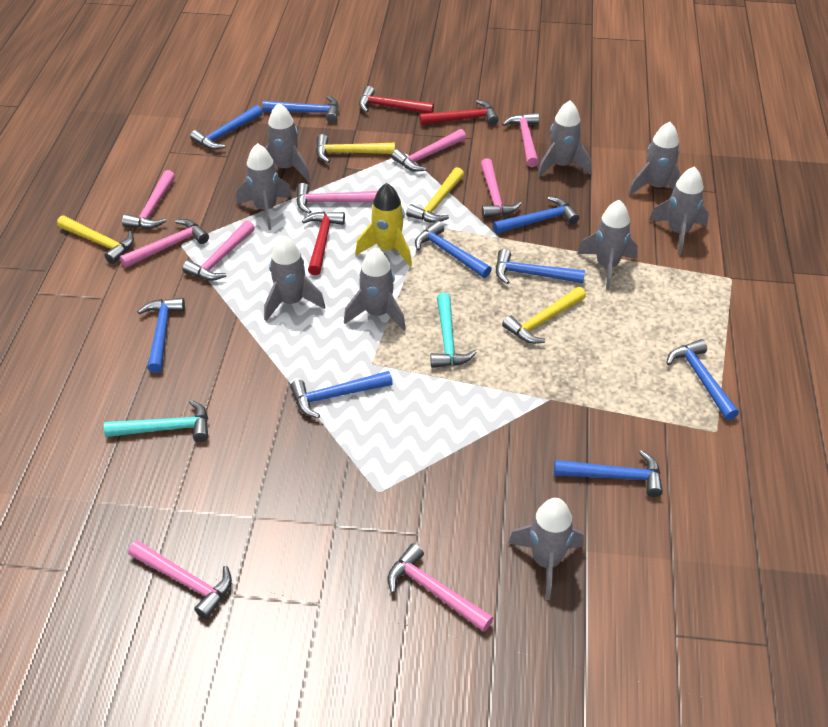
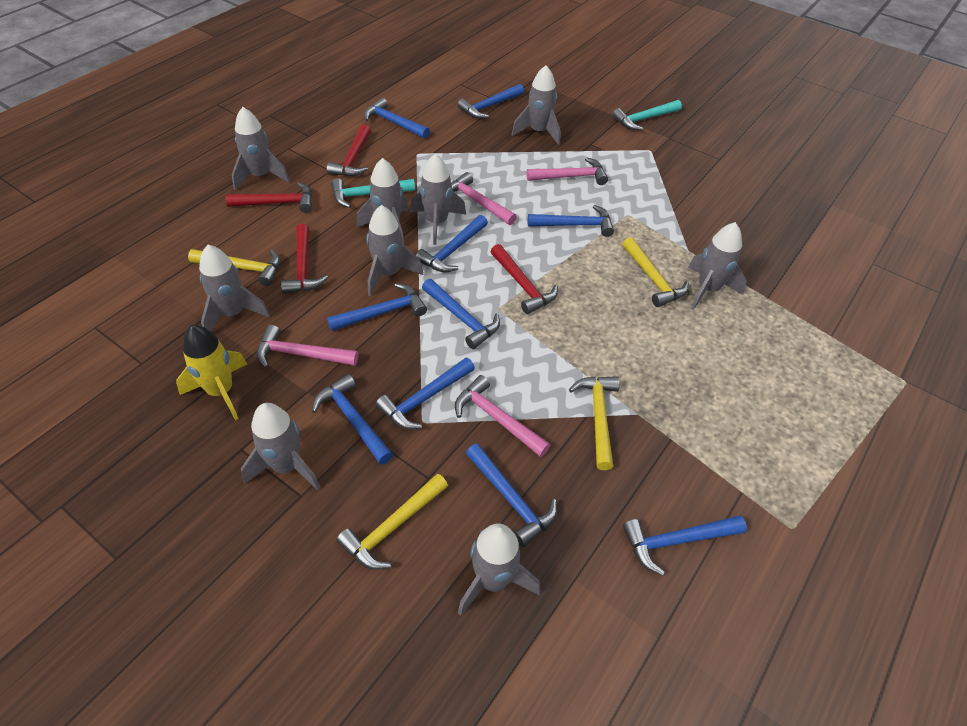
blue hammer: [138,298,185,373] [190,105,263,150] [262,96,339,123] [290,371,392,418] [415,221,492,278] [493,196,579,234] [496,249,585,284] [554,450,663,497] [667,339,739,420] = 9 -> [312,374,393,465] [327,283,427,331] [364,98,430,139] [376,358,475,429] [416,215,488,272] [422,279,500,349] [457,84,524,118] [466,443,557,547] [528,205,614,237] [623,515,747,576] = 10
pink hammer: [120,219,209,268] [122,170,175,229] [128,540,232,619] [182,220,255,281] [296,183,378,214] [388,543,493,632] [392,129,466,171] [480,158,522,218] [502,113,539,167] = 9 -> [257,325,358,368] [451,172,517,225] [455,375,550,457] [526,157,608,185] = 4
red hammer: [302,211,345,275] [359,86,434,113] [419,100,499,125] = 3 -> [226,182,312,213] [281,224,328,294] [327,125,371,177] [490,244,558,314] = 4

